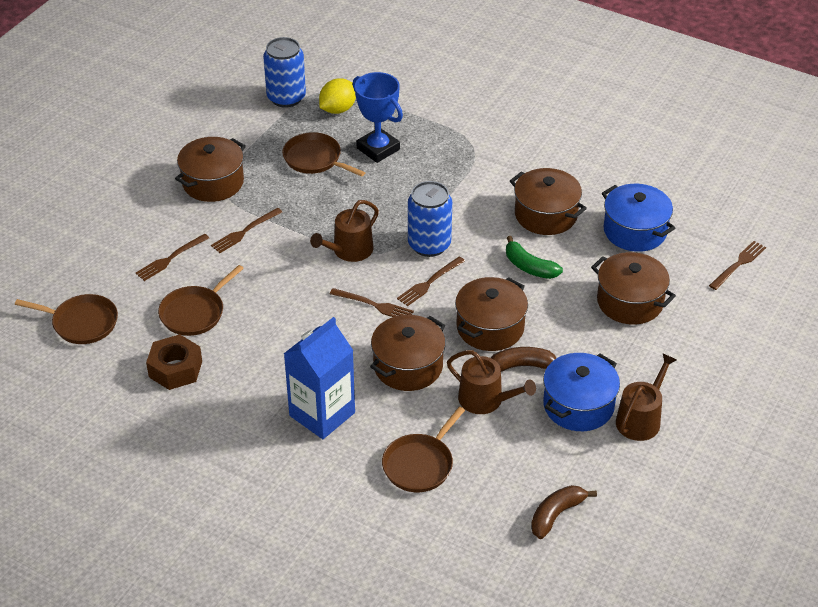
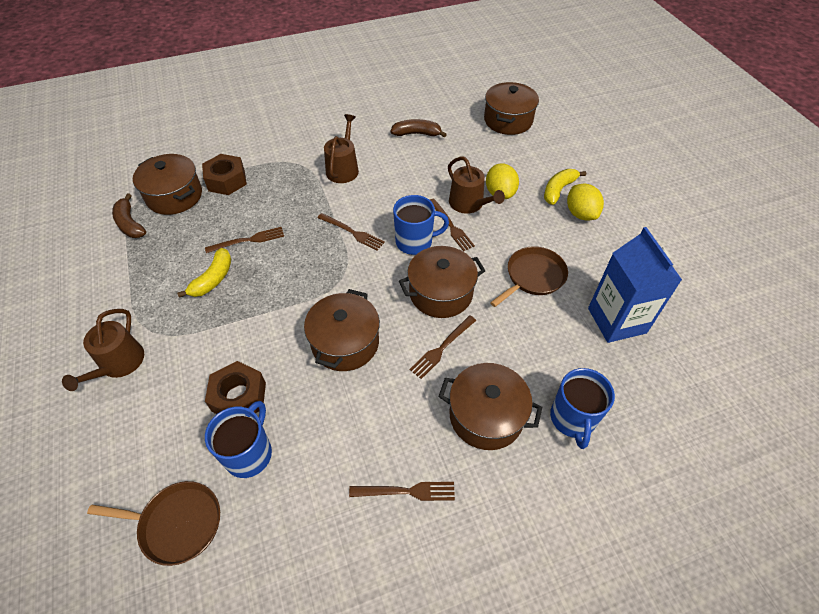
blue can: [263,37,306,108] [408,181,452,257] = 2 -> none = 0
blue mug: none = 0 -> [205,401,272,478] [393,195,449,255] [550,368,615,449] = 3
blue pot: [543,353,620,431] [602,184,675,252] = 2 -> none = 0
blue trophy: [353,72,403,163] = 1 -> none = 0
brown nut: [146,334,202,390] = 1 -> [202,154,247,195] [205,361,266,414] = 2
brown pan: [15,294,118,344] [158,265,244,336] [282,132,365,177] [382,407,465,492] = 4 -> [87,481,220,566] [490,246,568,307] = 2
green banana: [506,236,563,279] = 1 -> none = 0
yellow banana: none = 0 -> [177,248,231,298] [544,169,586,205] = 2
yellow lemon: [319,78,356,114] = 1 -> [486,163,519,199] [567,184,604,220] = 2

